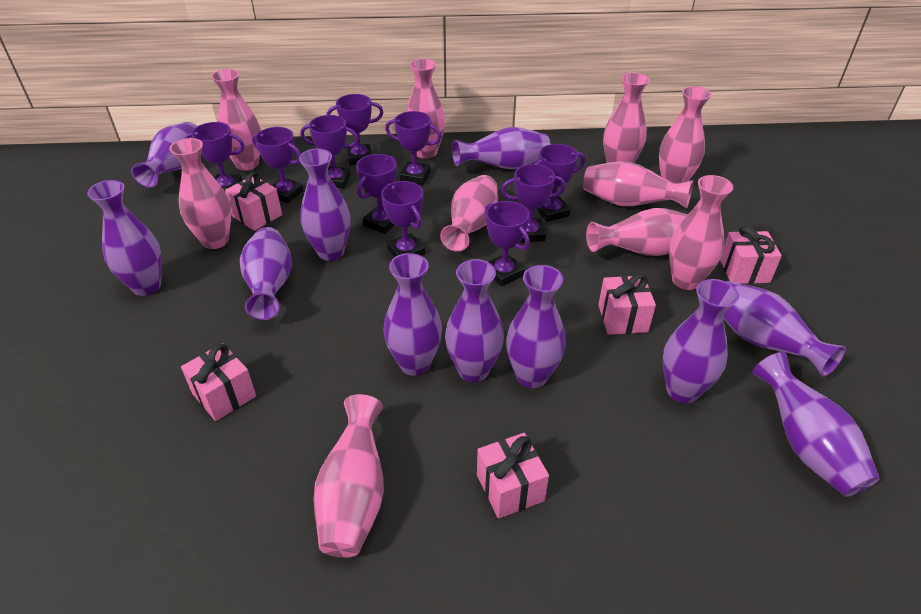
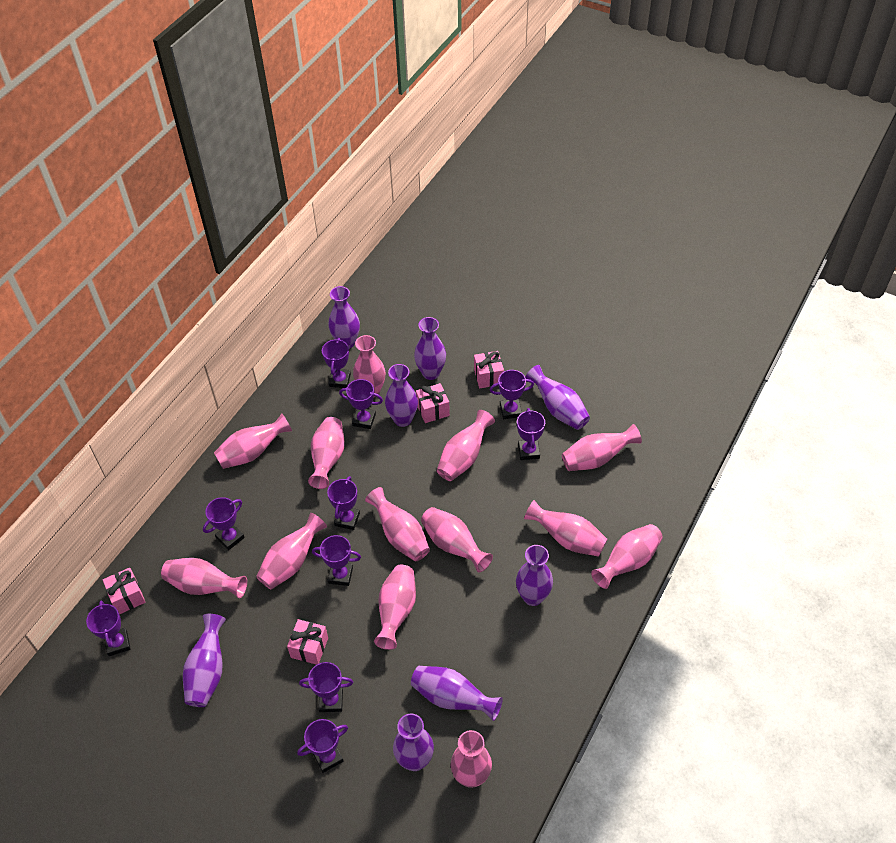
pink gift: [181,343,256,421] [225,172,282,231] [477,433,549,519] [598,274,656,335] [720,226,782,284] = 5 -> [103,568,145,614] [287,619,328,665] [416,383,450,423] [474,351,504,388] = 4
pink vase: [169,138,231,249] [211,69,261,171] [314,394,384,558] [406,59,445,159] [440,175,498,251] [583,161,693,208] [586,208,688,256] [603,72,650,163] [659,86,712,183] [669,175,733,290] = 10 -> [161,558,247,598] [214,414,292,469] [256,513,327,589] [308,417,345,489] [353,335,385,397] [365,487,430,561] [374,565,416,650] [421,507,493,572] [437,410,495,481] [451,730,492,788] [524,500,608,557] [562,424,642,471] [591,524,663,589] = 13
purple vase: [87,180,162,296] [131,122,197,187] [240,227,292,320] [299,149,350,261] [383,253,442,376] [445,259,504,382] [452,127,550,169] [506,265,566,388] [663,279,739,403] [723,281,846,377] [753,352,880,497] = 11 -> [183,614,226,707] [328,286,360,349] [385,364,418,427] [393,714,434,771] [411,666,503,721] [414,317,446,380] [516,545,553,606] [525,365,590,430] = 8

